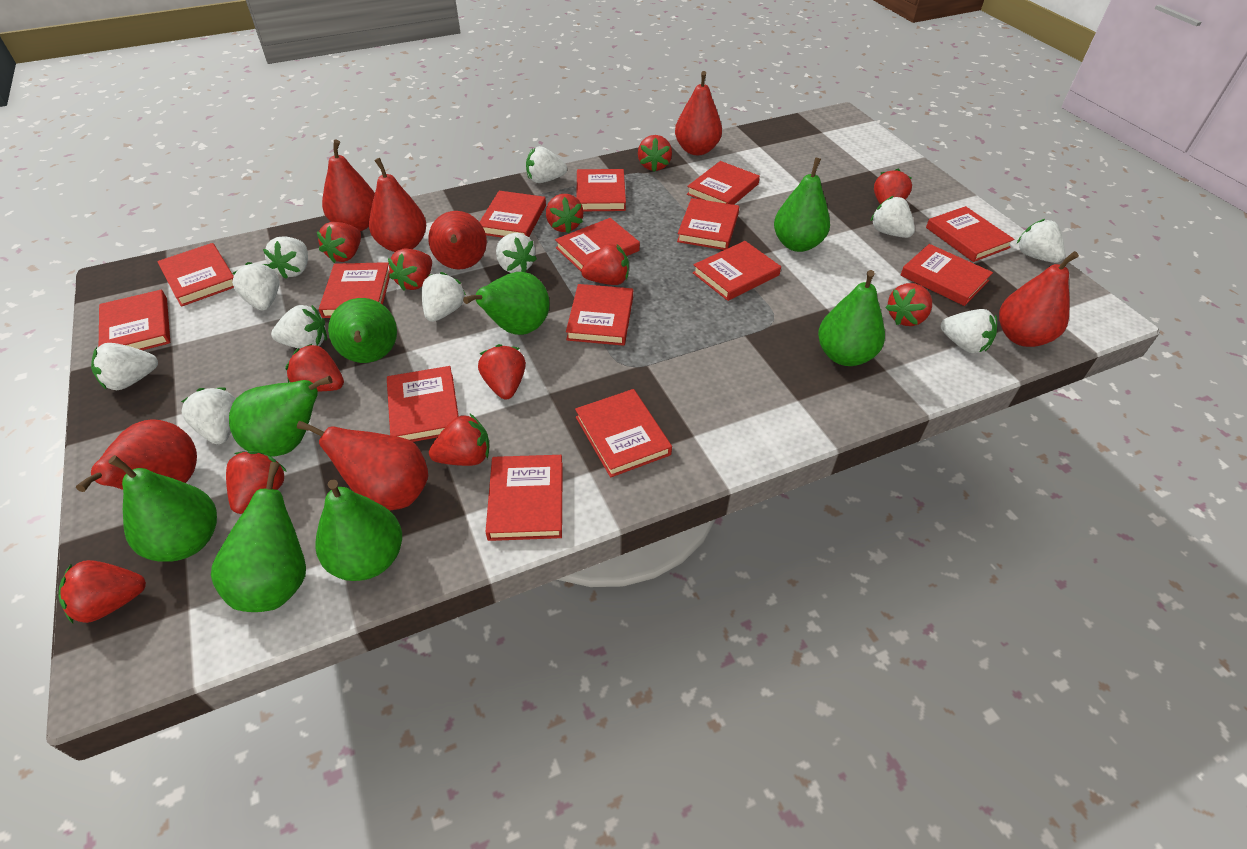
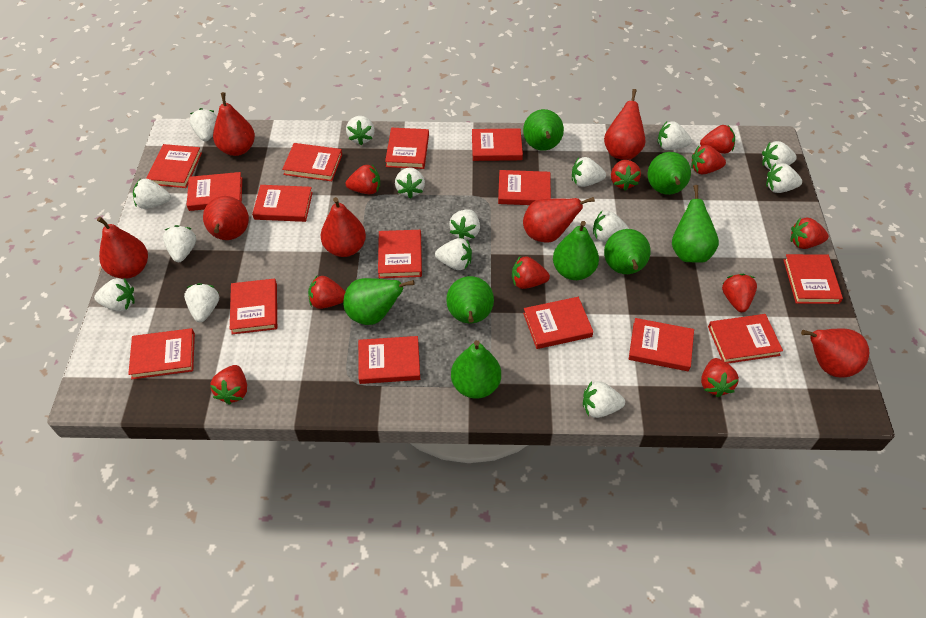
red strawberry: [59,560,146,624] [226,451,287,514] [285,344,344,391] [317,222,361,263] [388,248,432,291] [429,413,489,466] [478,344,526,399] [546,194,584,234] [581,244,629,285] [638,135,672,172] [874,168,912,204] [885,283,932,326] = 12 -> [210,365,247,405] [308,276,346,309] [346,165,380,194] [512,256,550,289] [611,160,641,190] [691,145,726,174] [700,125,735,154] [701,358,739,397] [722,274,757,312] [790,217,829,249] = 10
white strawberry: [91,343,158,390] [181,388,236,444] [232,262,280,311] [263,236,308,279] [271,305,327,349] [422,272,466,322] [496,233,537,273] [526,146,567,183] [870,196,915,238] [941,309,997,354] [1017,219,1065,263] = 11 -> [94,278,135,312] [133,179,171,209] [163,225,196,262] [184,283,219,322] [189,108,217,141] [346,116,375,145] [395,167,425,199] [435,238,472,270] [449,209,480,240] [572,157,606,187] [583,381,625,418] [593,211,629,242] [658,121,692,150] [762,141,797,170] [766,163,802,193] = 15

